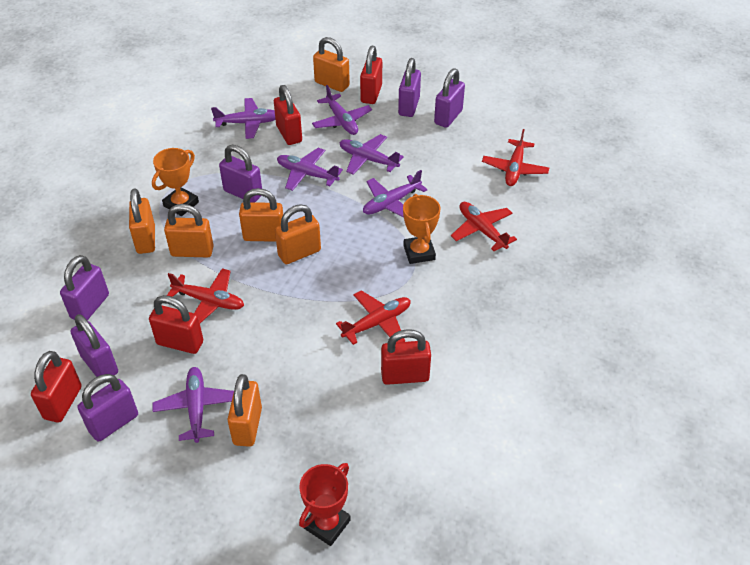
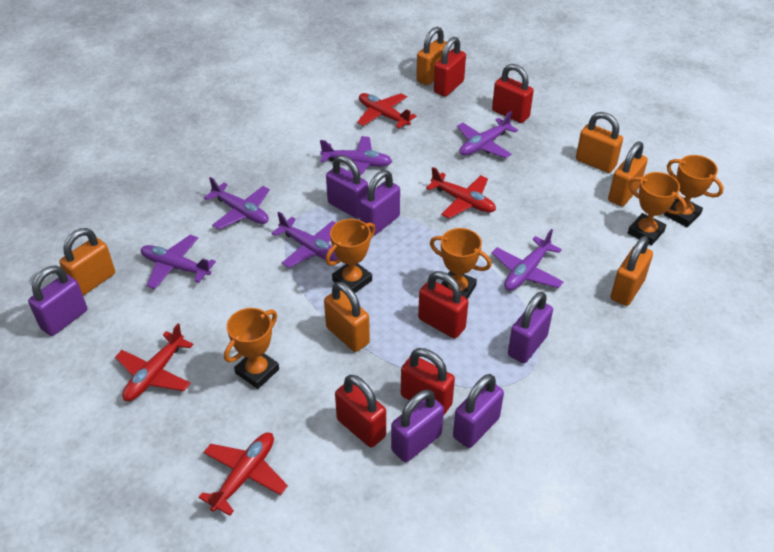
orange trophy: [152,148,199,216] [403,194,441,264] = 2 -> [224,308,279,389] [325,219,375,293] [430,228,492,299] [628,172,687,246] [664,155,724,227] = 5
red trophy: [299,463,351,546] = 1 -> none = 0

